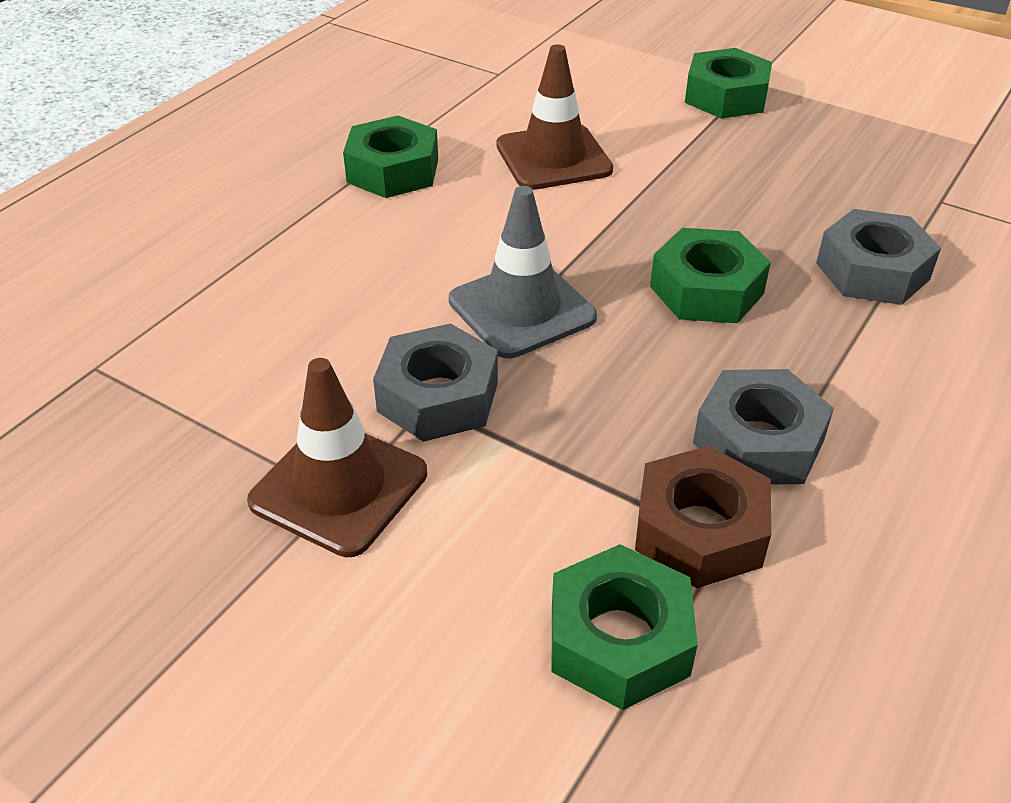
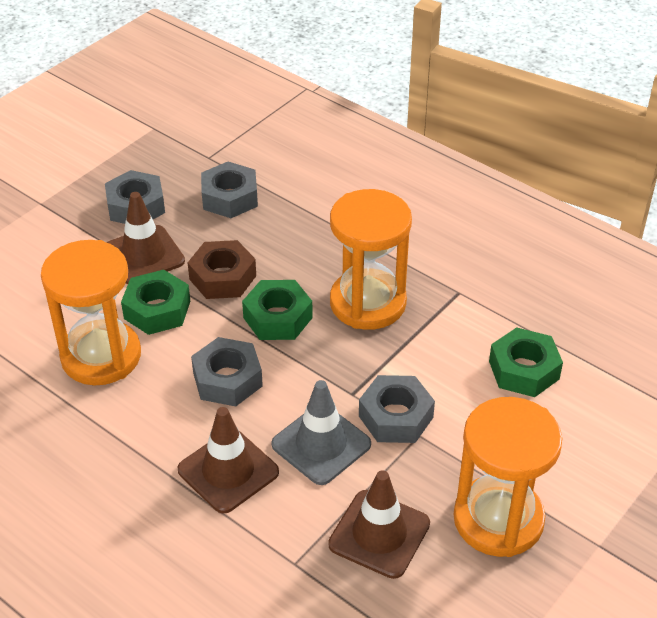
brown traffic cone: [247,358,427,557] [496,44,613,190] = 2 -> [106,192,185,284] [178,407,279,514] [328,470,430,579] = 3
green nut: [343,115,438,198] [552,544,698,710] [650,228,771,323] [685,48,772,119] = 4 -> [121,270,190,335] [242,280,313,340] [489,327,563,397] = 3
grey nut: [373,323,498,442] [693,369,834,485] [816,209,941,305] = 3 -> [105,170,165,224] [191,337,263,406] [201,162,258,218] [359,375,435,443] = 4
orange hourglass: none = 0 -> [41,240,141,385] [330,189,412,330] [454,397,562,557] = 3

